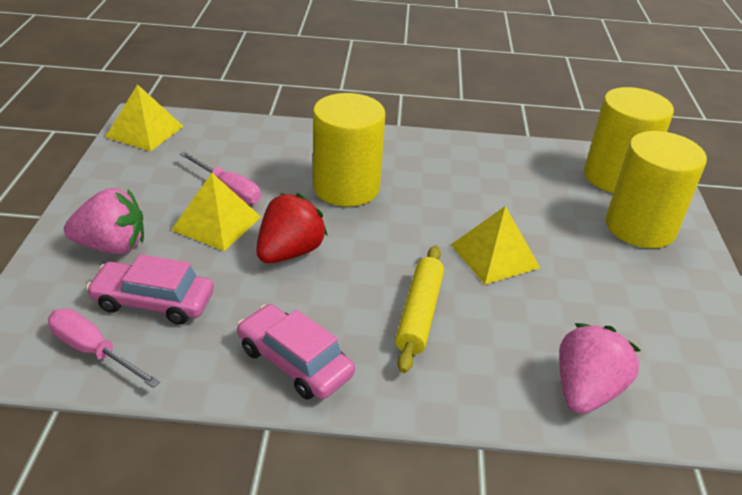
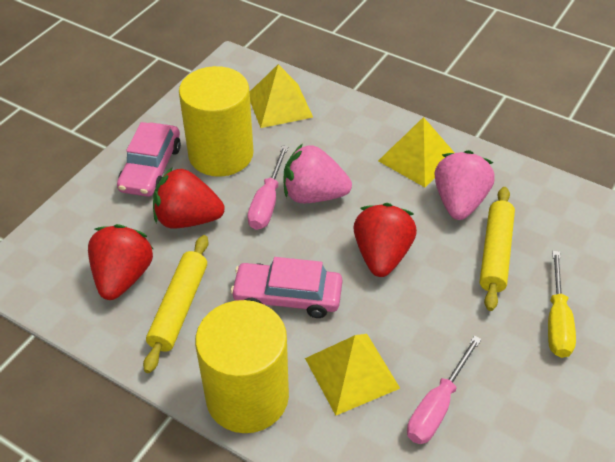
red strawberry: [256,193,328,263] = 1 -> [88,224,153,300] [153,167,225,229] [353,203,417,277] = 3
yellow cylinder: [313,93,385,207] [584,87,674,193] [606,131,707,248] = 3 -> [179,66,254,177] [195,300,289,433] = 2
yellow rolling pin: [395,246,444,373] = 1 -> [143,235,209,373] [480,187,515,311] = 2
yellow screwdriver: none = 0 -> [548,251,576,358] = 1

